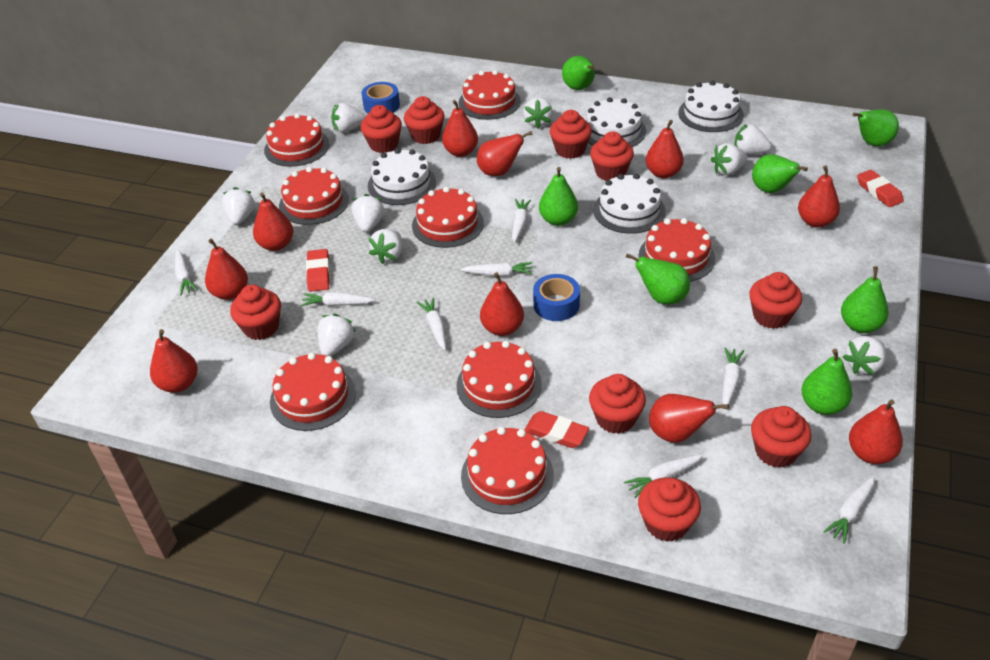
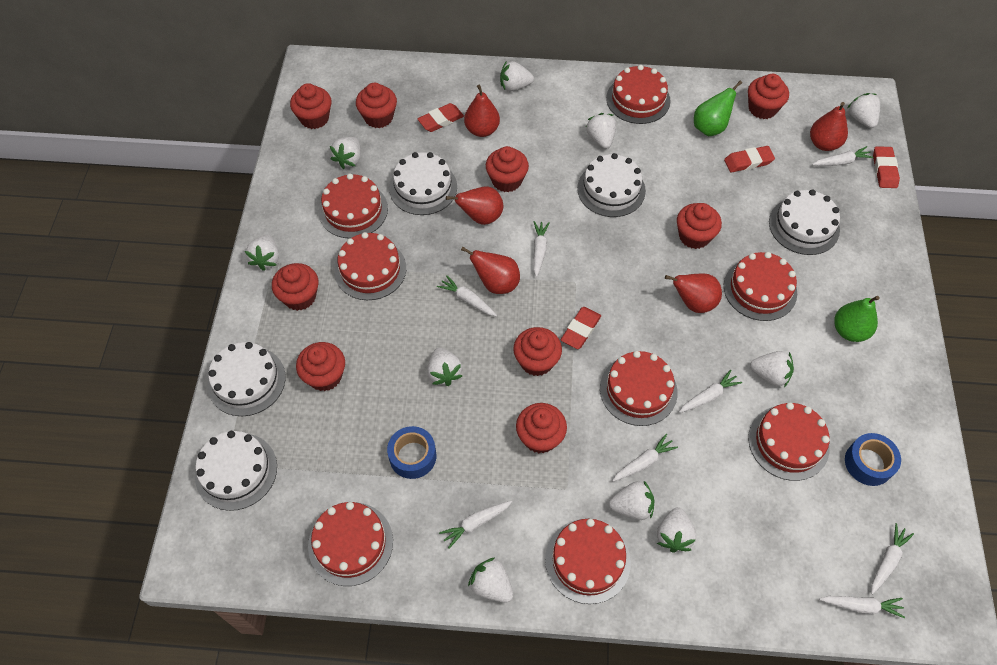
green pear: [539,167,578,226] [562,56,595,90] [626,253,690,304] [752,154,808,193] [801,349,852,415] [841,266,889,333] [853,109,899,146] = 7 -> [694,81,742,136] [834,296,880,342] = 2
red eraser: [306,249,330,292] [524,411,589,448] [857,170,904,207] = 3 -> [418,103,464,132] [561,307,601,349] [724,146,775,172] [873,146,900,188] = 4
red pear: [150,329,198,393] [205,238,248,300] [253,192,293,251] [442,100,478,157] [477,131,532,176] [480,272,524,336] [646,120,684,178] [649,394,729,443] [798,166,840,227] [849,399,903,464] = 10 -> [446,186,503,225] [461,246,520,294] [464,85,500,137] [665,273,722,313] [810,102,848,151] = 5
white cake: [368,148,436,205] [586,97,646,147] [593,174,666,234] [678,81,744,132] = 4 -> [195,431,277,511] [208,342,285,416] [389,152,457,215] [577,153,646,217] [769,189,840,255] = 5
white strawberry: [222,187,255,225] [318,314,356,356] [331,103,366,133] [351,194,384,232] [368,229,402,264] [523,97,553,129] [711,143,747,175] [735,124,771,155] [843,336,886,375] = 9 -> [245,235,279,271] [330,137,361,169] [427,348,462,386] [468,558,513,602] [500,61,534,91] [586,113,616,149] [609,481,654,520] [657,507,696,552] [750,351,794,388] [847,93,880,128] = 10

